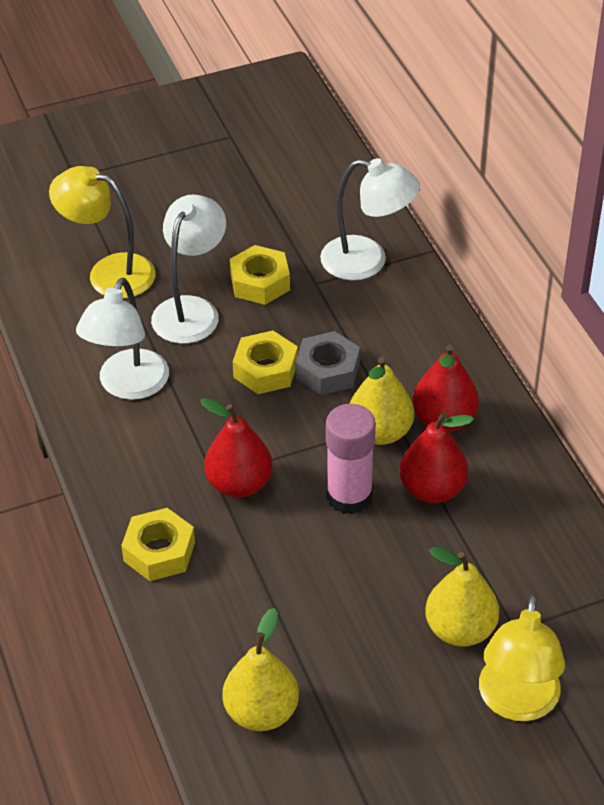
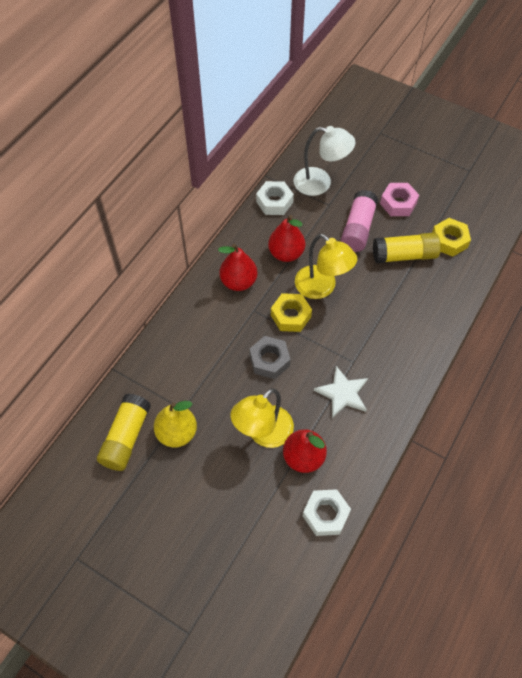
pink nut: none = 0 -> [380,183,419,216] = 1
white lamp: [76,278,169,400] [151,194,226,344] [320,158,420,280] = 3 -> [293,126,355,196] = 1
white nut: none = 0 -> [256,181,294,215] [303,489,351,536] = 2
white star: none = 0 -> [314,366,368,418] = 1
yellow glue stick: none = 0 -> [97,393,151,471] [373,233,441,263] = 2
yellow nut: [121,508,195,581] [230,245,290,305] [233,331,298,394] = 3 -> [271,293,312,332] [432,218,471,257] = 2
yellow pear: [223,608,299,731] [349,357,414,445] [425,547,499,647] = 3 -> [154,401,197,447] = 1

